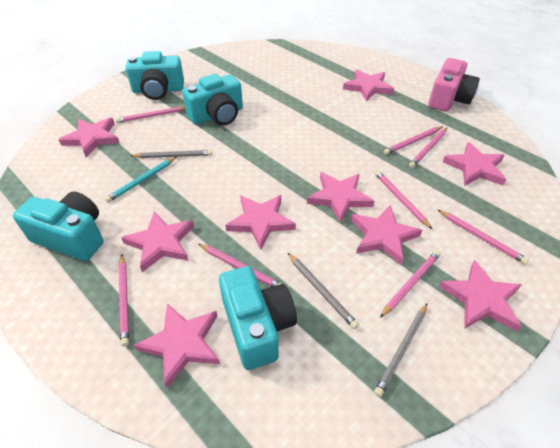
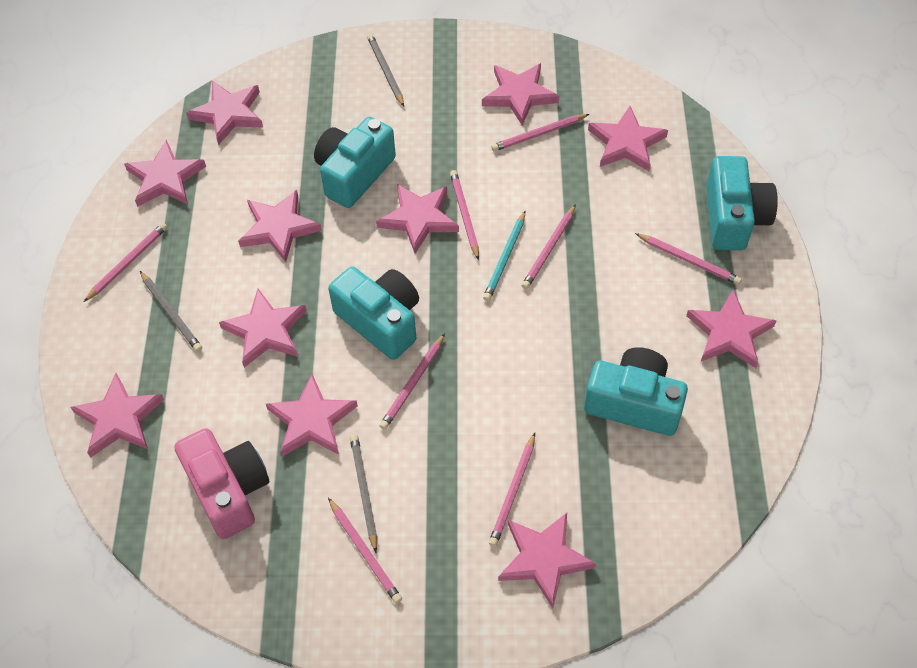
pink star: [59,118,120,157] [121,211,194,272] [134,303,220,388] [225,195,296,249] [307,172,374,223] [343,70,394,102] [351,205,422,265] [439,260,522,331] [443,142,506,186] = 9 -> [71,373,164,457] [124,139,206,207] [186,81,263,145] [219,289,307,368] [238,190,322,262] [266,374,358,457] [376,184,459,254] [482,63,559,125] [498,513,596,608] [588,106,668,171] [686,289,777,368] = 11

